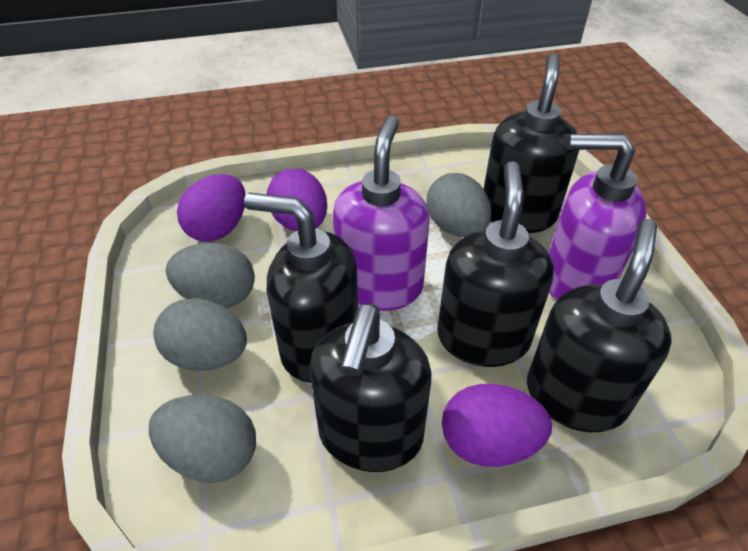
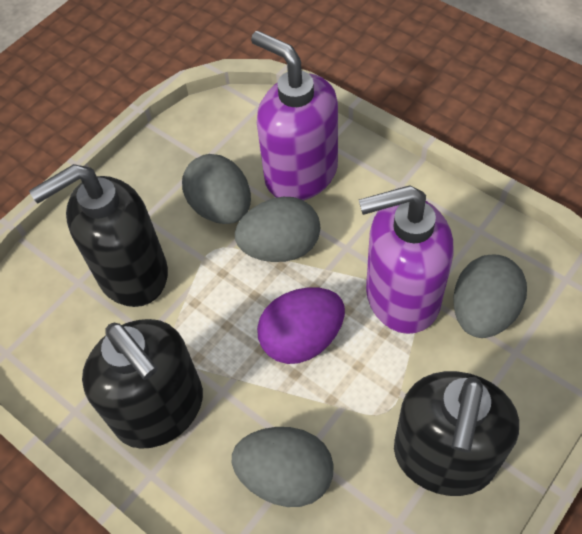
black soap dispenser: [244,192,358,383] [309,303,431,472] [437,161,554,367] [484,53,579,233] [527,219,672,432] = 5 -> [29,164,168,307] [82,319,203,449] [394,371,519,496] = 3
purple egg: [177,174,246,242] [267,169,327,231] [442,384,552,467] = 3 -> [257,287,345,364] = 1

